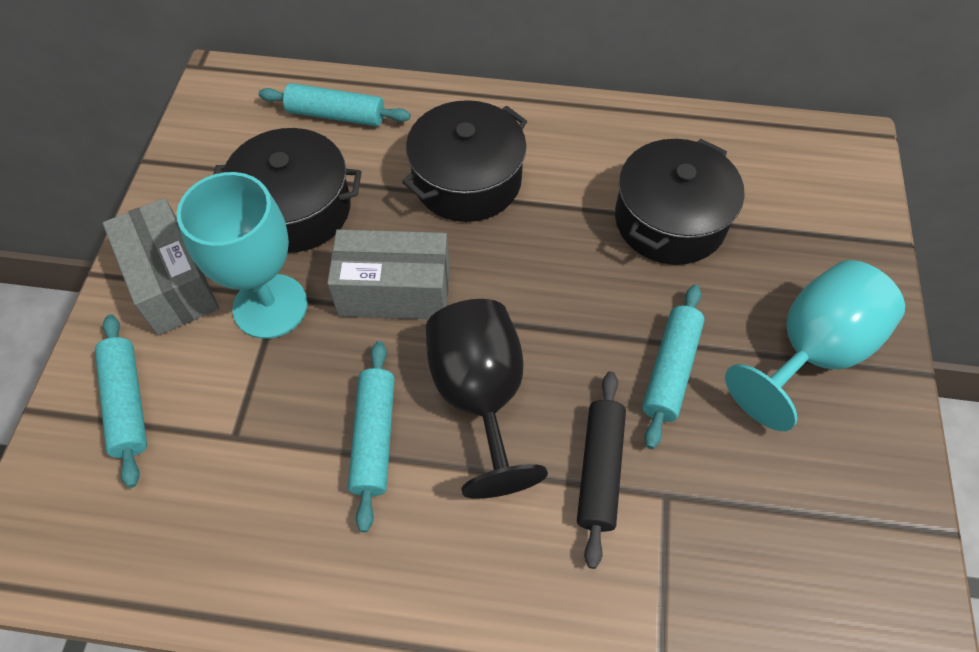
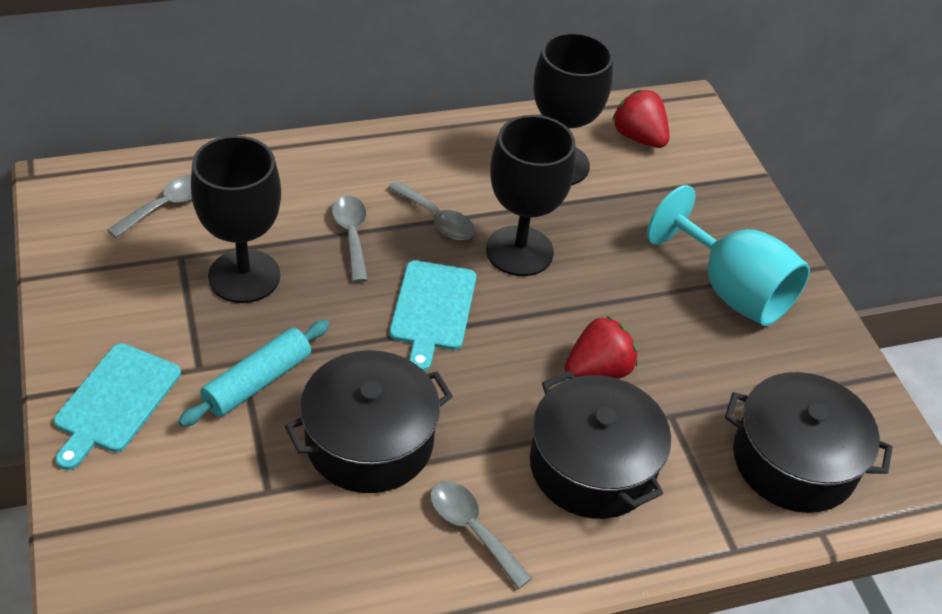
black goblet: [426,299,548,499] = 1 -> [191,135,281,303] [486,115,576,276] [533,32,613,185] = 3
black rolling pin: [577,371,626,569] = 1 -> none = 0
grey box: [103,198,219,335] [327,229,450,319] = 2 -> none = 0
grey spoon: none = 0 -> [107,174,192,238] [332,196,368,282] [388,181,476,240] [430,481,532,589] = 4
red strawberry: none = 0 -> [564,316,638,379] [612,90,669,148] = 2
turquoise cutting board: none = 0 -> [54,343,181,470] [390,260,476,371] = 2
turquoise goblet: [177,172,308,339] [725,260,905,431] = 2 -> [647,185,810,326] = 1
turquoise rolling pin: [95,314,147,488] [259,83,410,127] [348,341,395,532] [642,285,705,449] = 4 -> [178,320,330,427] = 1

